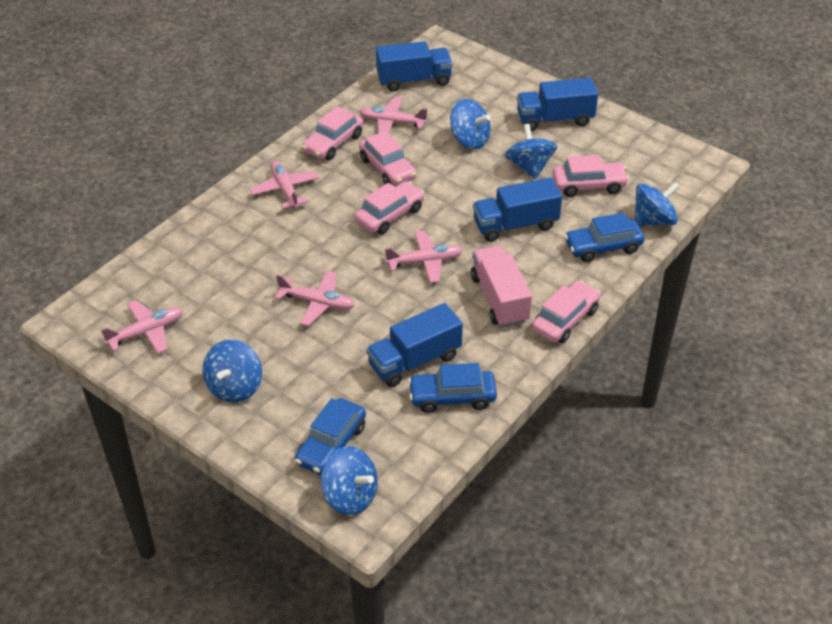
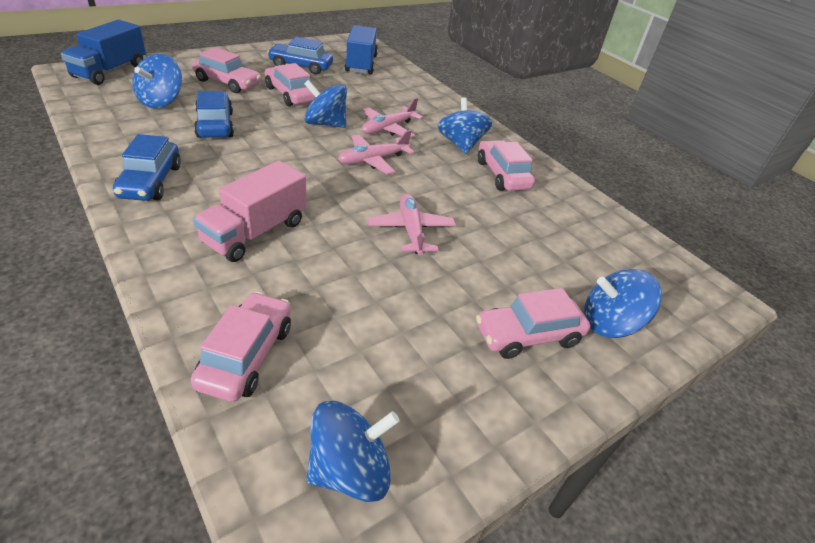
blue truck: [366,303,463,387] [376,41,453,91] [473,178,562,242] [517,78,598,131] = 4 -> [61,20,146,85] [345,25,378,74] = 2
pink plane: [101,300,183,354] [250,160,319,209] [275,271,354,326] [359,97,428,133] [385,231,463,283] = 5 -> [338,130,414,174] [362,98,423,138] [367,194,456,256] = 3

